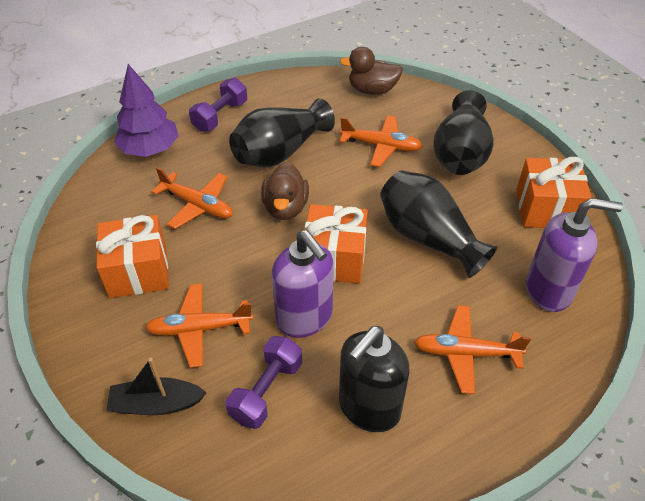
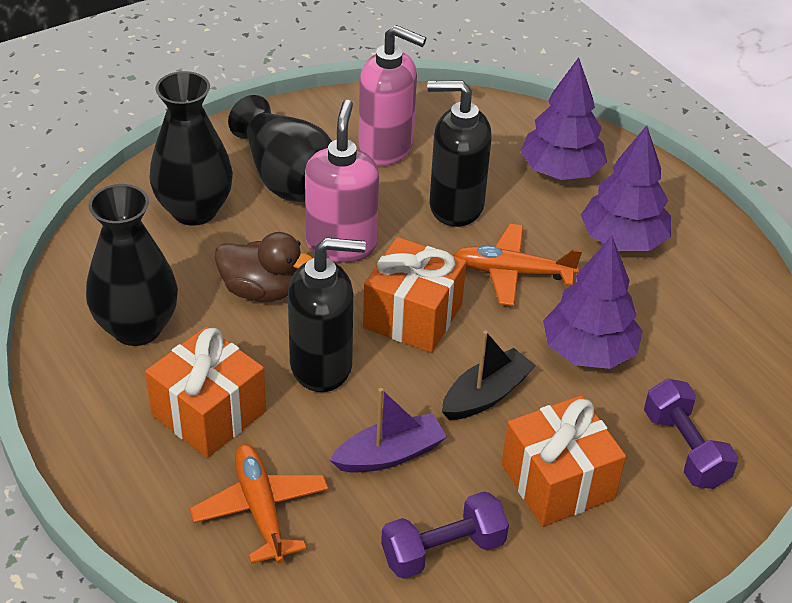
black soap dispenser: [339,326,410,432] = 1 -> [288,238,366,392] [427,80,492,227] = 2
brown duck: [261,162,309,220] [340,47,403,95] = 2 -> [214,232,313,302] = 1
orange plane: [145,284,253,368] [152,167,233,229] [339,115,423,167] [414,305,531,394] = 4 -> [190,444,329,564] [453,224,582,306] = 2
pink soap dispenser: none = 0 -> [305,100,379,263] [358,25,426,166] = 2
purple boat: none = 0 -> [330,388,447,473] = 1
purple soap dispenser: [272,230,334,338] [526,198,623,312] = 2 -> none = 0
purple tree: [114,64,179,157] = 1 -> [520,57,607,180] [543,236,643,369] [581,125,671,251] = 3

